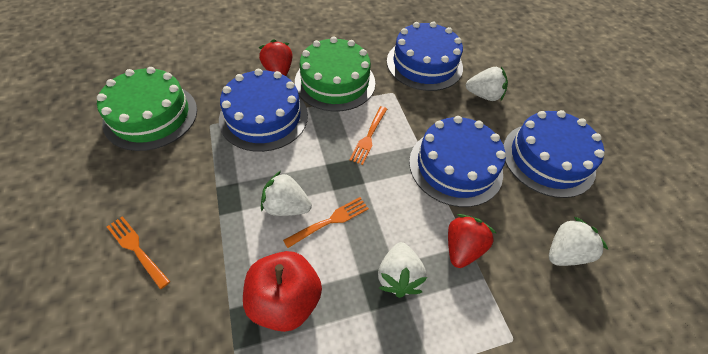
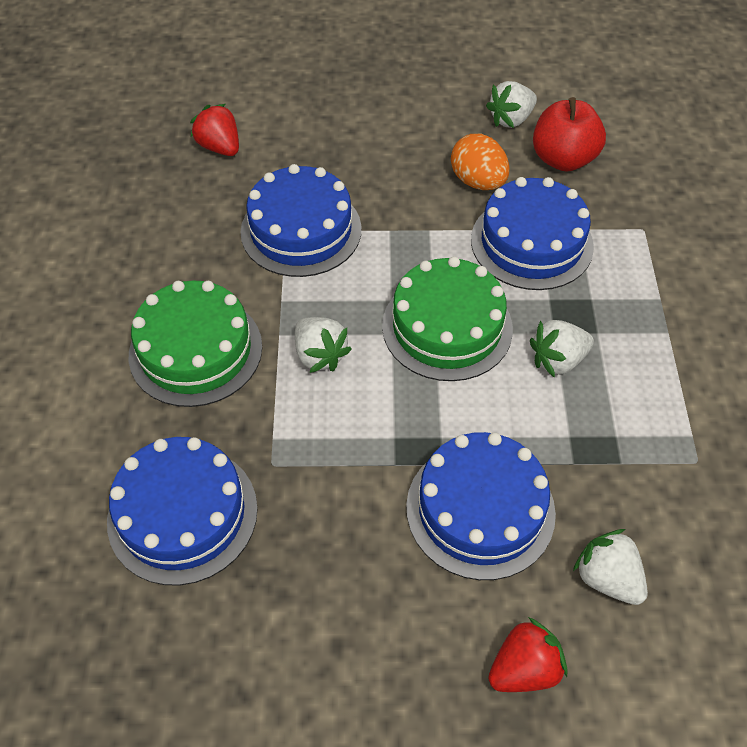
orange egg: none = 0 -> [451,134,510,190] = 1
orange fork: [107,216,170,289] [283,197,369,248] [349,106,387,165] = 3 -> none = 0

